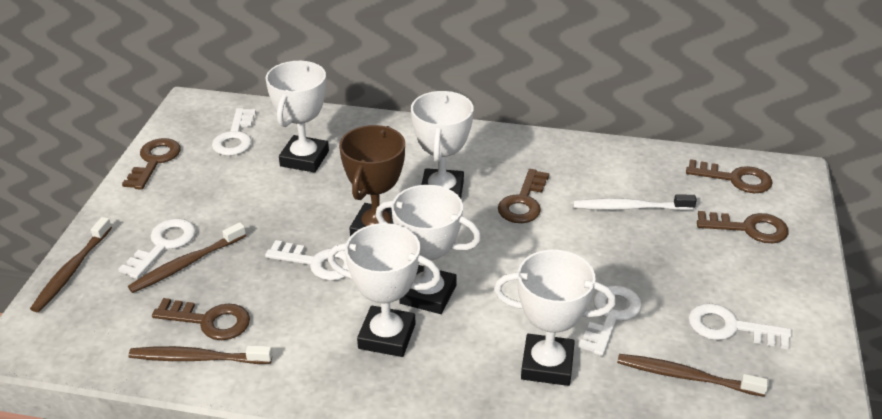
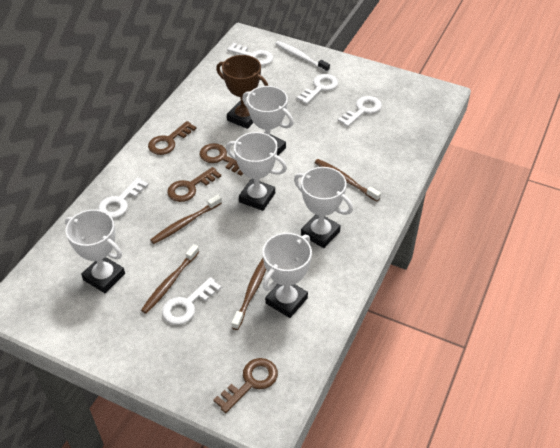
brown key: [122,138,181,190] [152,298,250,340] [498,169,549,223] [686,159,773,193] [697,211,788,243] = 5 -> [148,121,197,155] [167,167,221,202] [199,143,243,176] [214,358,278,413] = 4

